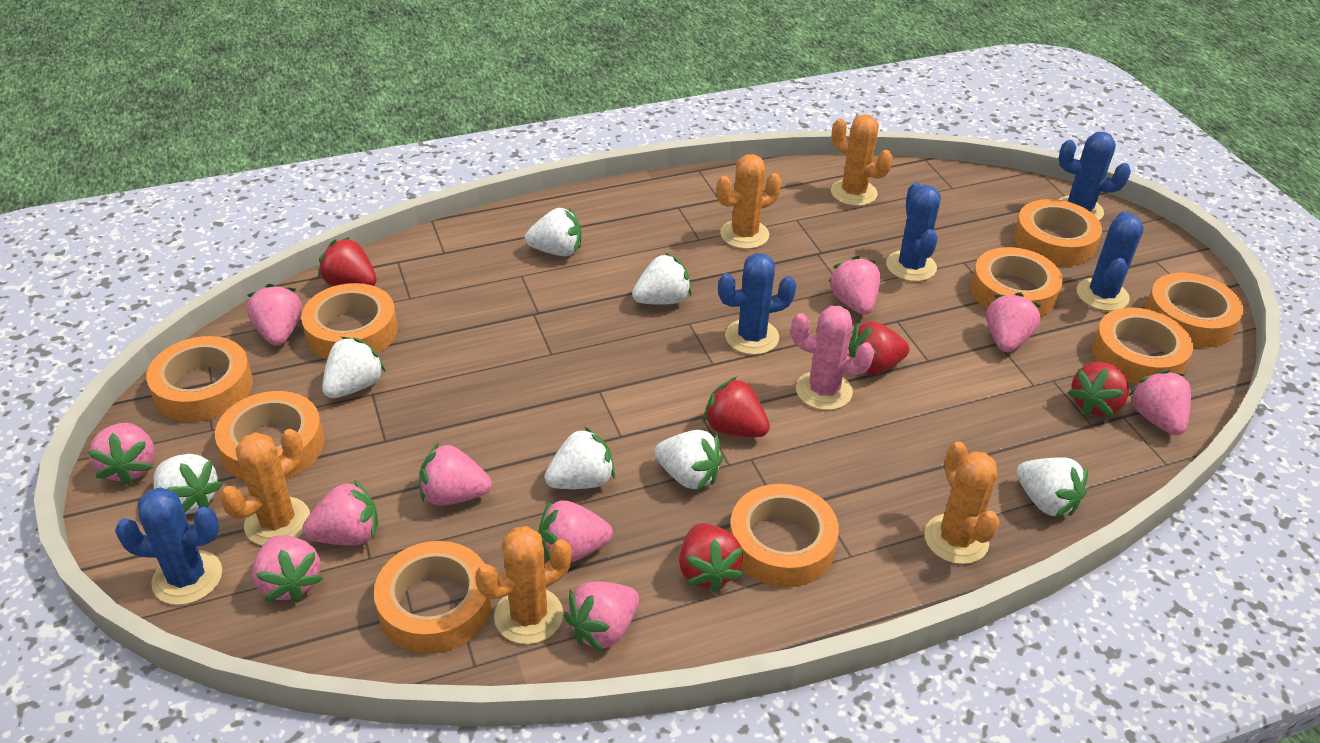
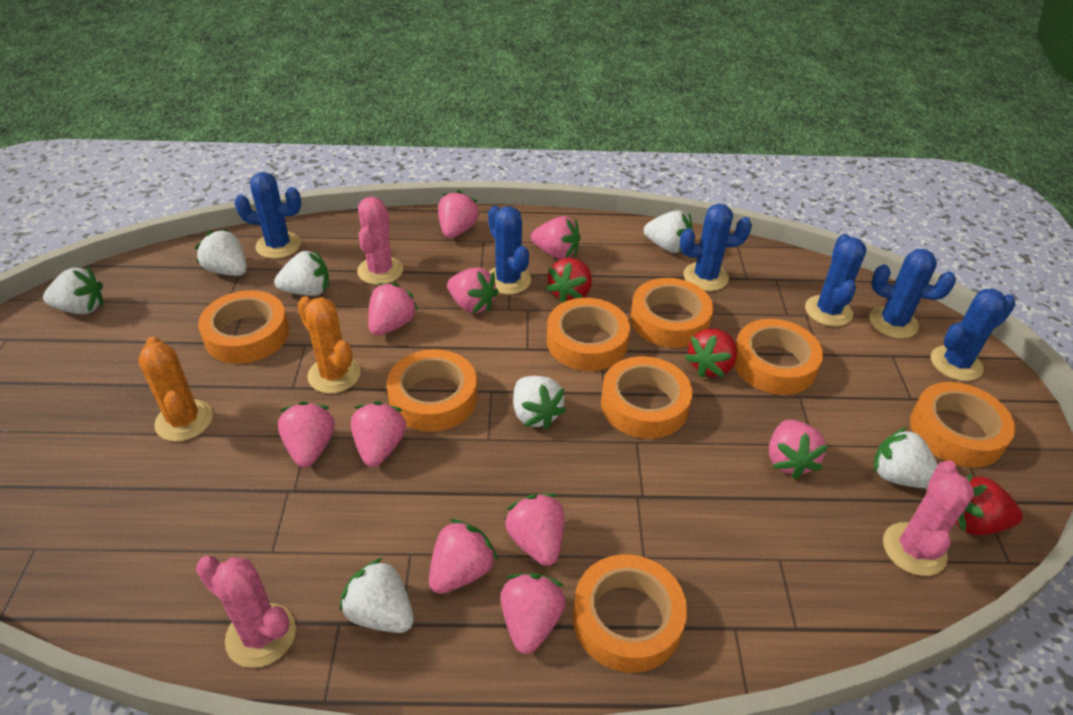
blue cactus: [115,487,222,605] [718,253,796,355] [886,183,941,282] [1058,132,1131,220] [1076,211,1144,311] = 5 -> [234,172,301,259] [488,206,531,295] [680,204,752,291] [805,234,866,327] [869,249,956,339] [931,289,1016,381] = 6
orange cactus: [220,429,310,546] [475,526,572,644] [716,154,781,249] [831,114,893,206] [924,441,1000,564] = 5 -> [138,337,213,442] [298,296,361,394] = 2
orange tape: [146,336,253,422] [215,391,324,481] [301,283,397,359] [374,541,492,654] [729,484,839,587] [971,247,1063,317] [1014,199,1102,266] [1092,307,1193,385] [1145,272,1244,348] = 9 -> [198,290,289,364] [387,349,477,432] [547,298,630,371] [573,554,687,673] [601,356,692,439] [631,278,713,348] [734,319,823,395] [910,382,1015,467] = 8
pink cactus: [791,306,875,410] = 1 -> [196,556,296,668] [357,197,403,285] [883,460,974,576] = 3
red strawberry: [318,237,377,286] [679,523,743,593] [703,377,770,437] [848,321,910,375] [1068,362,1129,417] = 5 -> [546,258,592,303] [685,329,737,378] [956,473,1023,535] = 3

